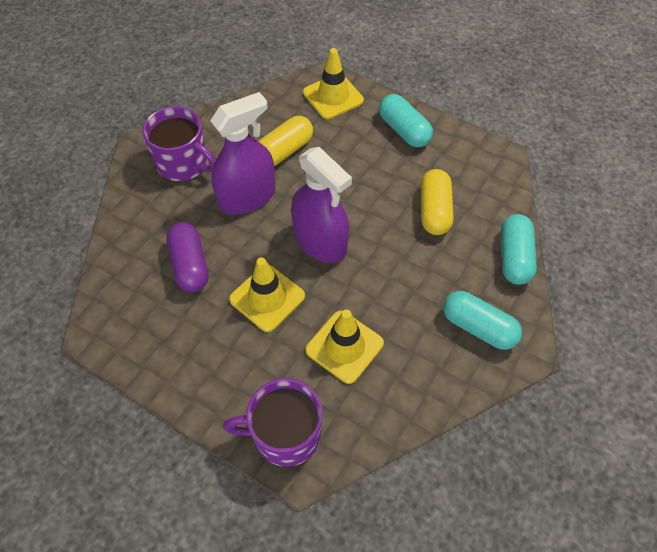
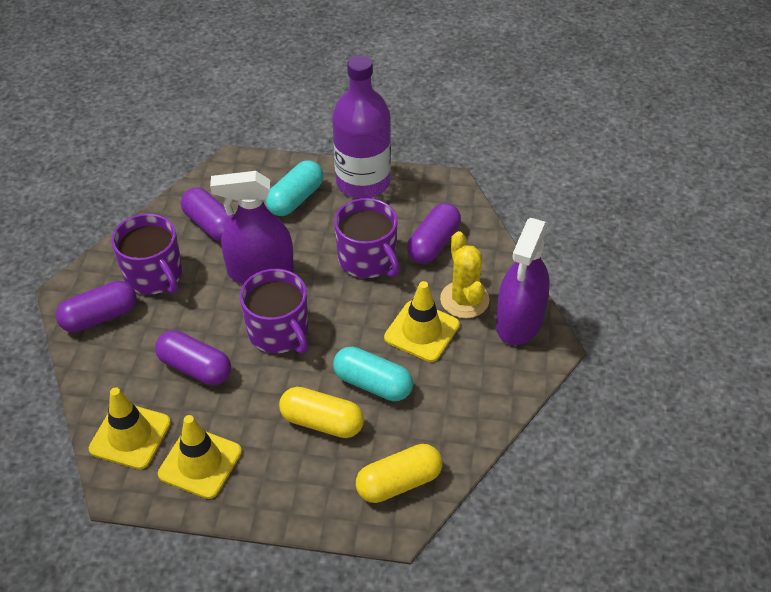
purple bottle: none = 0 -> [332,55,391,198] = 1
purple capsule: [166,222,209,292] = 1 -> [56,281,137,332] [155,330,231,385] [181,187,234,242] [407,203,461,263] = 4
purple mug: [142,106,216,181] [223,378,322,467] = 2 -> [111,213,182,295] [240,269,308,354] [334,198,400,278] = 3
turquoise capsule: [379,94,433,148] [443,291,522,350] [501,214,537,285] = 3 -> [266,160,324,216] [333,346,413,401] = 2
yellow cactus: none = 0 -> [440,231,490,318] = 1

